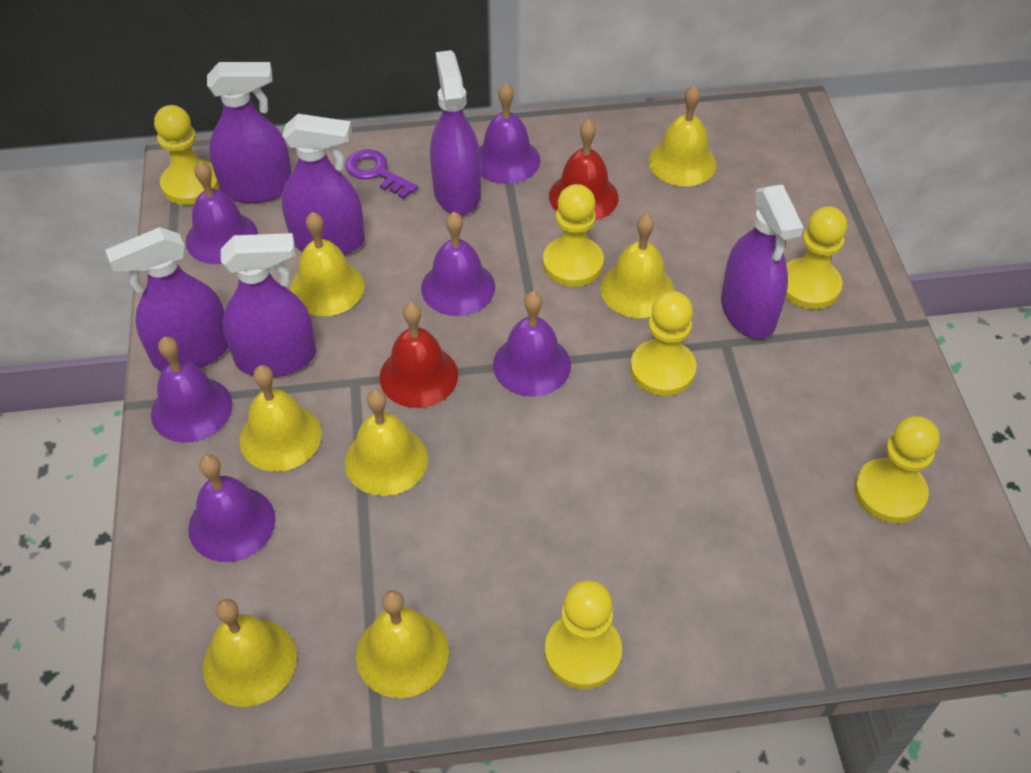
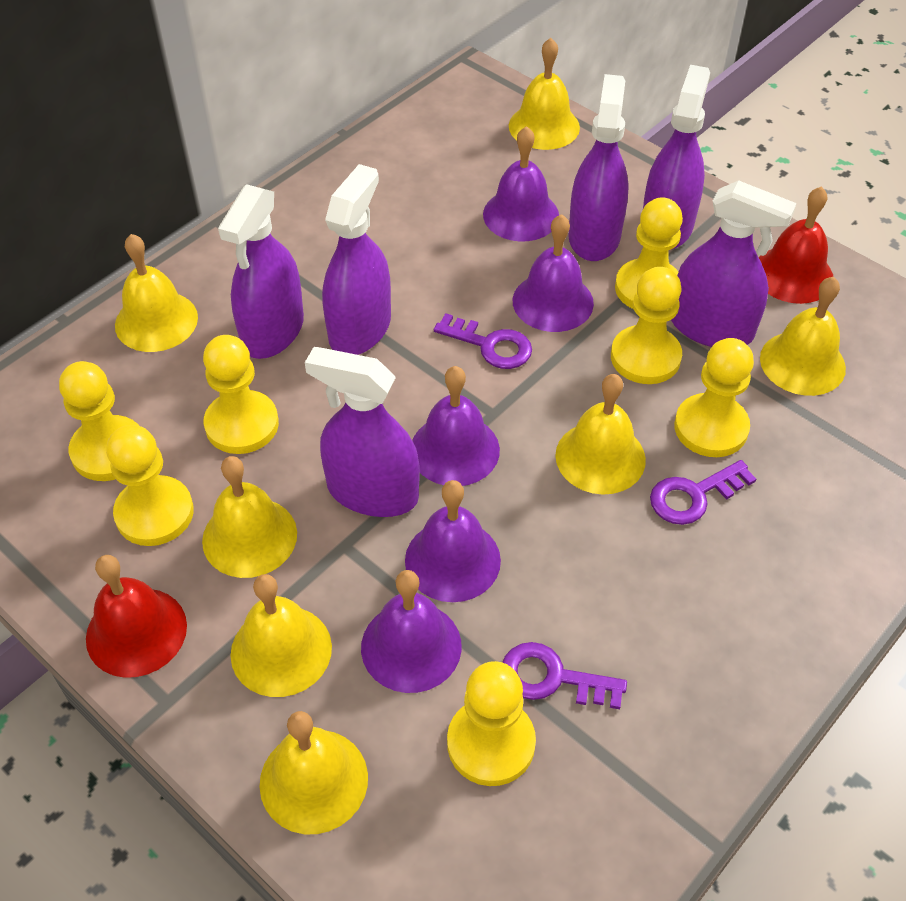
purple bell: [151,337,232,443] [186,161,258,264] [188,455,276,562] [421,212,495,316] [479,83,540,184] [493,291,571,397] = 6 -> [361,570,462,693] [405,480,501,602] [412,366,500,486] [483,126,559,242] [513,214,594,332] = 5
purple key: [345,149,418,199] = 1 -> [434,313,532,369] [502,642,627,709] [650,460,756,525] = 3
yellow pawn: [154,105,219,205] [543,184,604,287] [545,580,622,689] [630,291,696,396] [786,206,847,309] [854,416,940,523] = 6 -> [59,361,139,481] [106,425,194,546] [203,335,279,454] [447,661,536,786] [611,267,682,384] [615,198,683,309] [674,338,754,457] = 7

